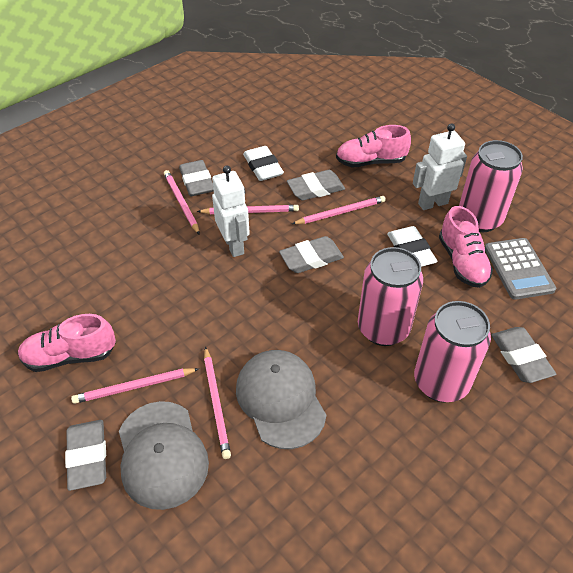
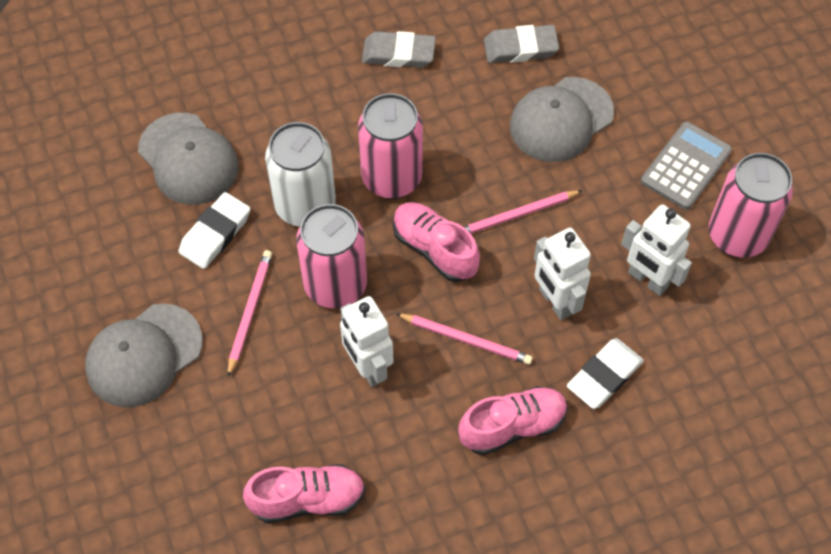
grey cap: [119,401,209,510] [236,350,326,449] = 2 -> [85,303,203,407] [138,113,239,205] [510,77,614,162] = 3
grey eraser: [65,420,106,491] [179,160,214,196] [279,236,344,273] [287,170,345,201] [492,327,556,383] = 5 -> [362,31,436,68] [484,25,559,63] = 2
pink pencil: [71,368,199,404] [164,170,200,235] [197,205,299,214] [204,347,231,459] [292,196,386,224] = 5 -> [227,250,272,377] [396,313,533,365] [463,190,583,234] = 3
white can: none = 0 -> [265,122,336,227] = 1
white robot: [212,165,250,257] [413,123,467,210] = 2 -> [340,296,393,387] [534,228,591,320] [621,204,692,296] = 3

